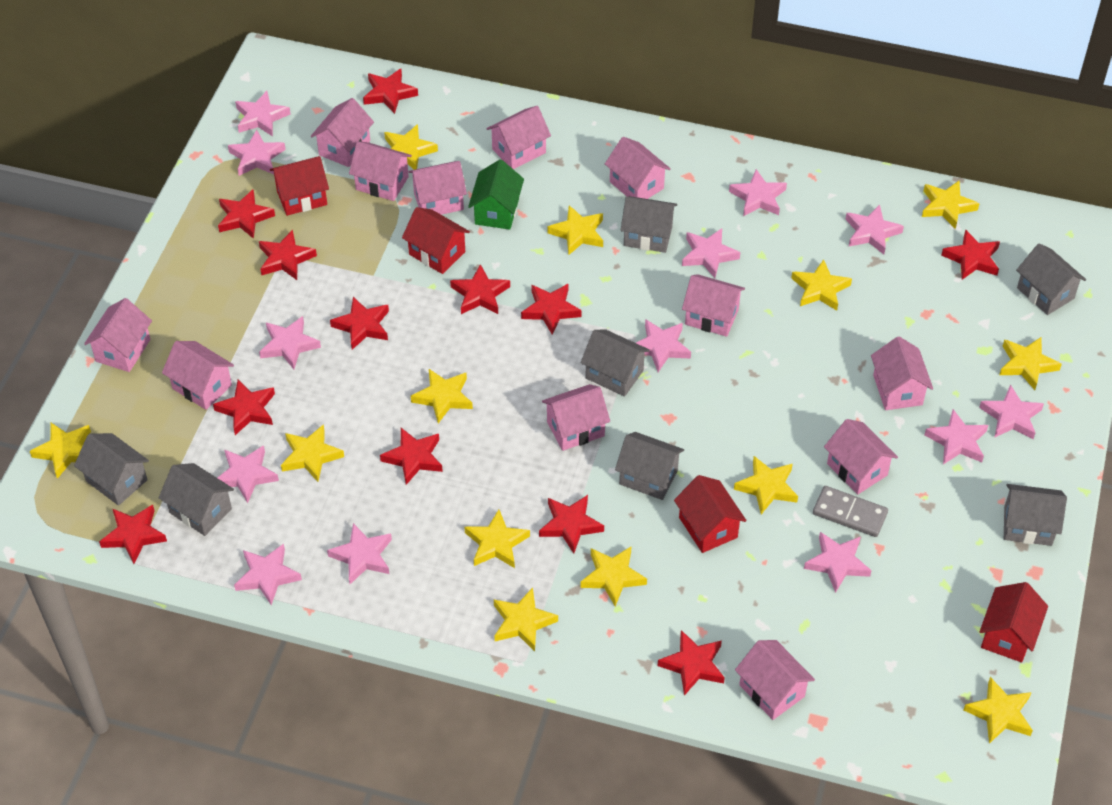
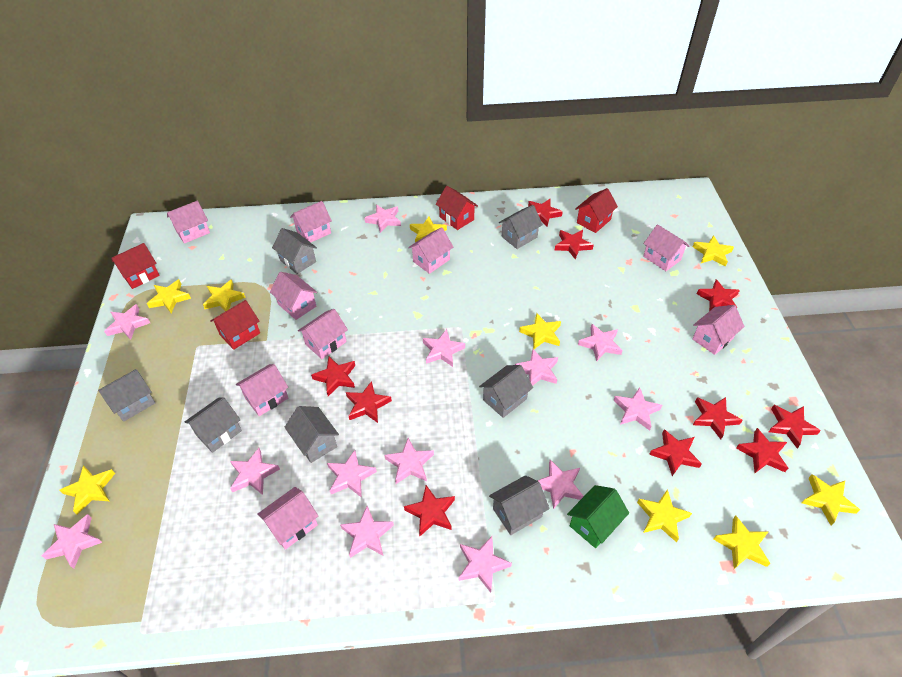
grey domino: [813,486,888,537] = 1 -> none = 0
pink house: [84,298,152,372] [162,341,234,410] [311,98,374,167] [349,141,412,201] [409,161,467,215] [487,106,551,169] [542,384,610,451] [605,137,671,199] [682,274,745,337] [735,640,815,720] [824,419,898,494] [871,336,933,410] = 12 -> [167,201,210,244] [236,364,288,416] [257,487,318,550] [270,272,317,320] [290,201,332,242] [298,309,348,359] [408,227,453,274] [643,224,689,271] [693,305,745,355] = 9
red star: [99,505,167,564] [213,380,275,435] [218,189,275,239] [259,230,317,280] [330,297,389,350] [363,69,418,114] [380,428,443,485] [450,264,510,314] [521,284,582,335] [539,495,604,554] [657,630,725,696] [941,229,1000,280] = 12 -> [311,357,355,396] [346,381,392,423] [404,485,455,536] [528,199,563,227] [555,230,594,259] [649,429,702,476] [693,397,743,439] [697,279,740,311] [736,428,788,473] [769,405,821,448] = 10
yellow star: [30,423,91,479] [281,424,344,482] [384,124,438,170] [411,369,473,423] [465,510,530,568] [494,588,558,651] [547,205,603,255] [580,546,647,607] [734,456,798,514] [791,259,852,311] [922,180,979,229] [964,677,1033,744] [1000,337,1062,390] = 13 -> [60,465,115,514] [147,279,191,313] [203,279,246,311] [410,217,447,243] [519,313,561,349] [637,489,692,542] [693,235,734,267] [714,515,771,569] [802,474,860,525] = 9

